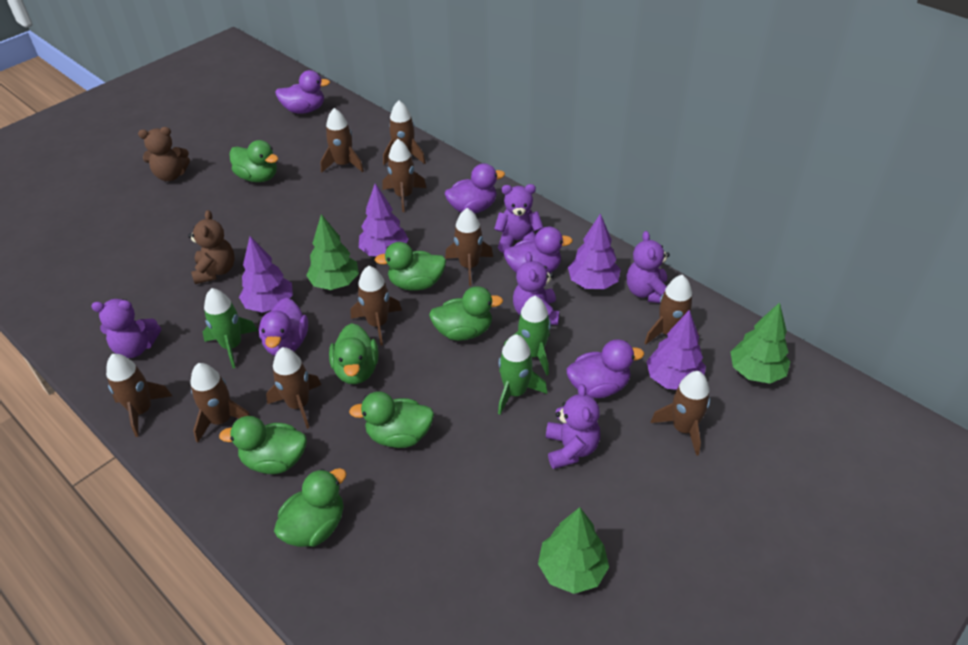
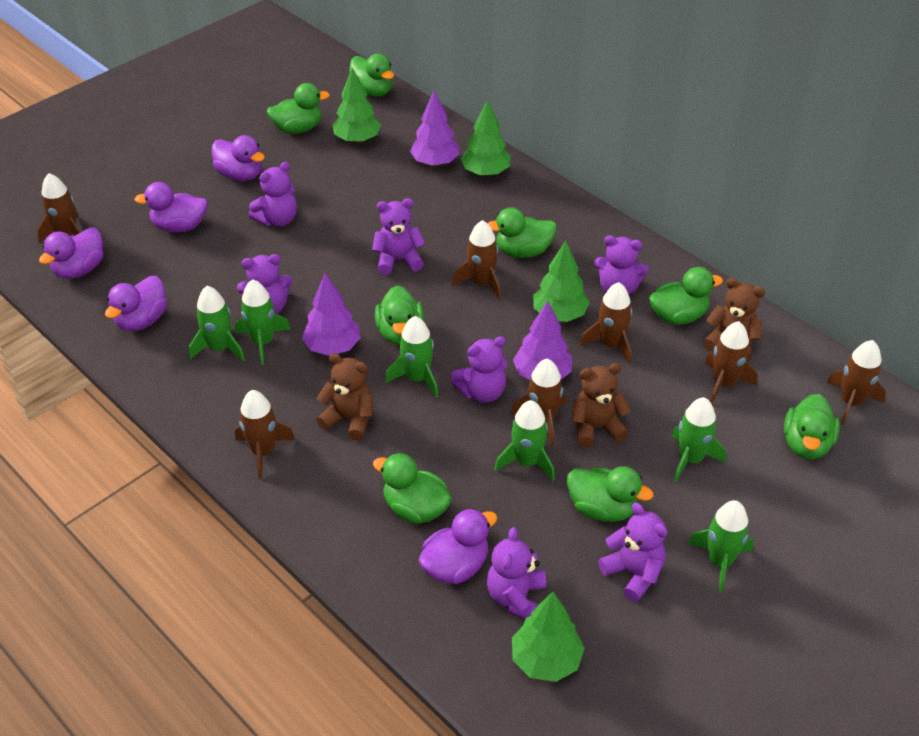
brown rocket: [106,354,172,437] [190,363,250,443] [266,347,321,429] [320,108,364,173] [351,266,402,345] [382,139,426,212] [383,101,426,165] [445,208,493,286] [644,275,699,345] [651,371,710,456] = 10 -> [37,173,81,243] [235,390,295,479] [452,220,501,300] [510,359,566,446] [579,282,632,365] [704,321,758,404] [827,340,886,425] = 7
brown teddy bear: [138,127,190,181] [188,210,235,284] = 2 -> [316,353,372,441] [571,363,631,448] [703,278,765,361] = 3
green duck: [219,416,307,474] [229,140,278,182] [274,468,347,547] [329,323,379,384] [349,391,434,448] [375,242,446,291] [429,286,503,341] = 7 -> [267,83,330,134] [349,54,394,97] [373,453,452,524] [375,285,424,345] [488,207,557,258] [567,466,653,522] [649,267,723,325] [784,394,840,459] = 8
green rocket: [203,288,258,368] [498,334,547,414] [504,296,551,376] = 3 -> [189,286,245,362] [235,279,291,365] [385,316,438,398] [494,400,555,481] [672,397,726,482] [688,500,754,593] = 6
green tree: [306,214,359,290] [538,507,609,594] [730,302,790,384] = 3 -> [333,68,381,143] [461,100,511,176] [512,592,585,682] [533,241,590,322] = 4
purple teddy bear: [91,299,161,358] [494,184,544,253] [513,252,559,325] [546,384,600,469] [627,231,670,303] = 5 -> [237,254,293,314] [249,162,297,226] [372,198,425,275] [451,336,507,403] [487,527,546,619] [594,235,649,295] [598,503,667,602] = 7
purple tree: [239,236,293,313] [359,183,409,256] [568,213,621,289] [646,310,706,390] = 4 -> [302,273,361,356] [410,91,460,166] [513,301,572,380] = 3

